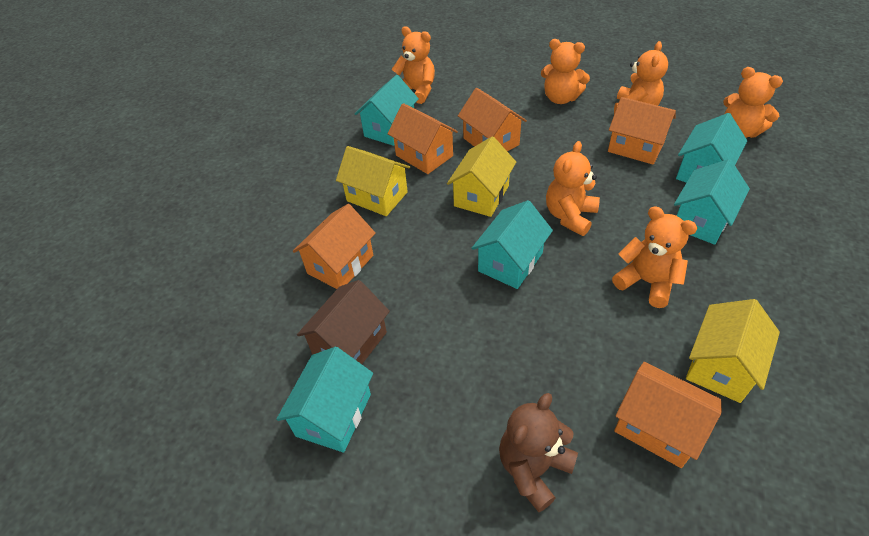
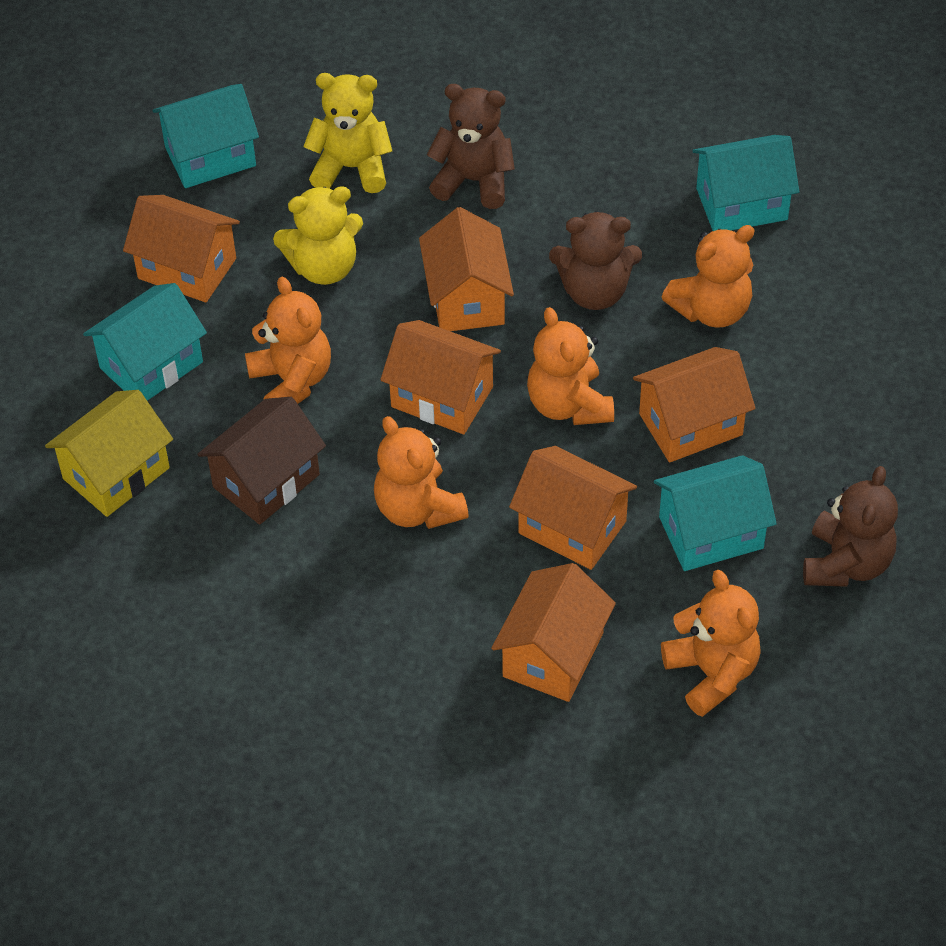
brown teddy bear: [499,393,578,512] = 1 -> [427,84,515,209] [549,211,642,310] [803,466,898,587] = 3
orange house: [293,204,376,289] [387,103,458,174] [458,88,527,151] [608,97,676,165] [614,362,722,468] = 5 -> [123,195,240,302] [380,320,501,434] [419,207,514,331] [491,563,616,702] [509,446,637,570] [633,347,756,462] = 6
orange teddy bear: [392,26,435,104] [541,39,590,104] [546,141,600,236] [612,206,697,308] [614,41,668,114] [723,67,783,138] = 6 -> [245,277,331,404] [374,416,469,529] [527,307,614,425] [661,570,761,717] [662,225,755,328] = 5
turquoise house: [276,347,373,453] [355,75,419,146] [471,200,553,289] [674,159,750,245] [676,113,747,183] = 5 -> [83,283,207,401] [153,84,259,188] [654,455,777,571] [693,135,799,231] = 4
yellow house: [336,146,410,216] [447,136,516,217] [686,299,780,403] = 3 -> [45,390,173,517] = 1
yellow teddy bear: none = 0 -> [273,186,363,285] [303,73,392,193] = 2

